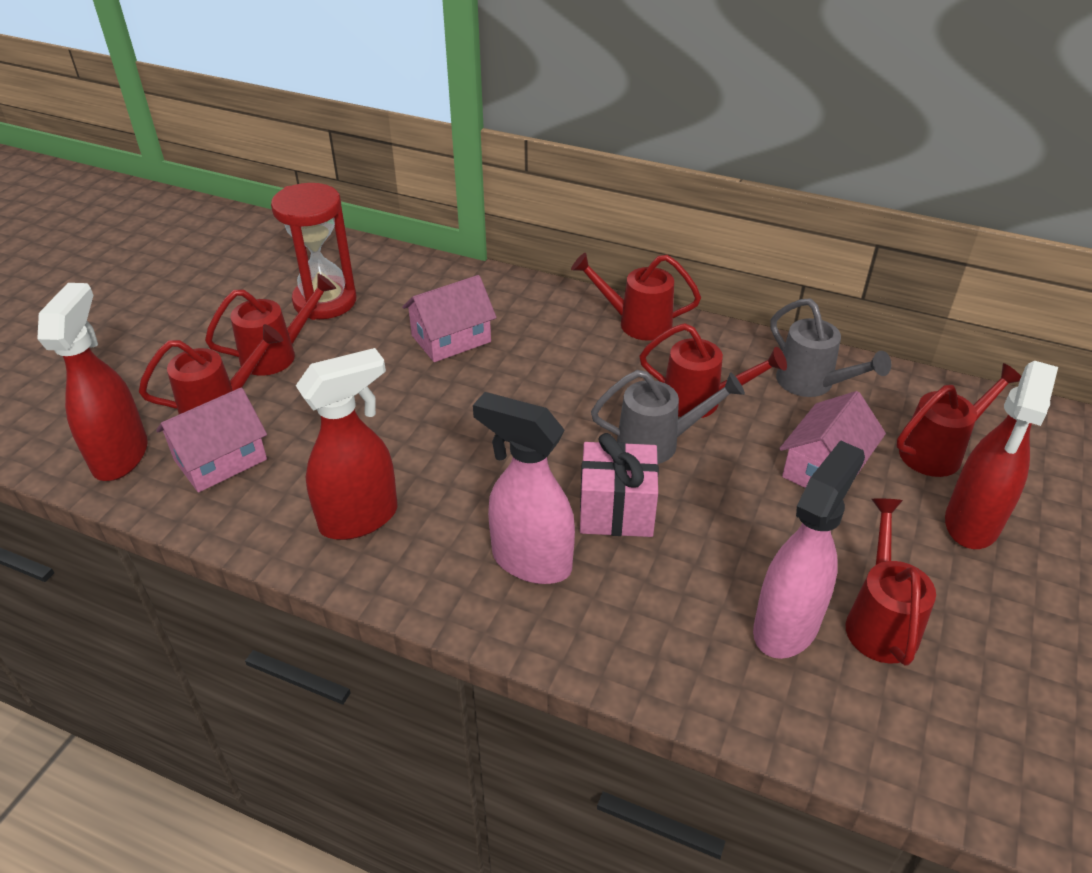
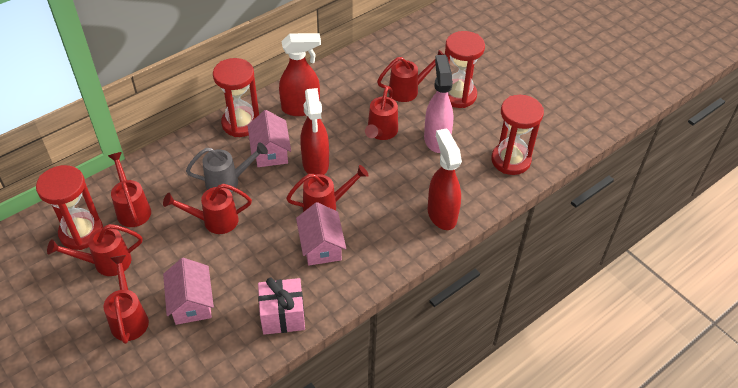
grey watering can: [591,370,745,464] [770,298,891,397] = 2 -> [186,142,268,192] = 1
pink spray bottle: [473,392,575,584] [753,440,865,659] = 2 -> [424,55,454,153] = 1
red hourglass: [271,183,356,320] = 1 -> [36,165,103,250] [213,58,259,137] [445,31,485,108] [491,95,544,175] = 4
red watering can: [139,324,283,414] [205,274,336,376] [571,253,701,341] [639,323,787,418] [846,498,936,666] [896,363,1021,477] = 6 -> [47,224,142,276] [103,255,149,344] [108,152,151,227] [163,184,252,234] [286,165,369,212] [365,86,398,140] [377,50,444,102] = 7

